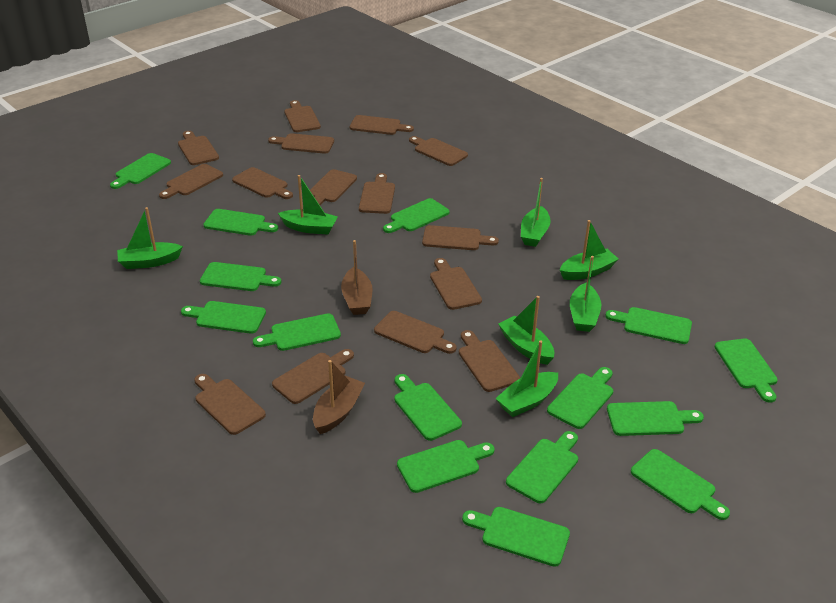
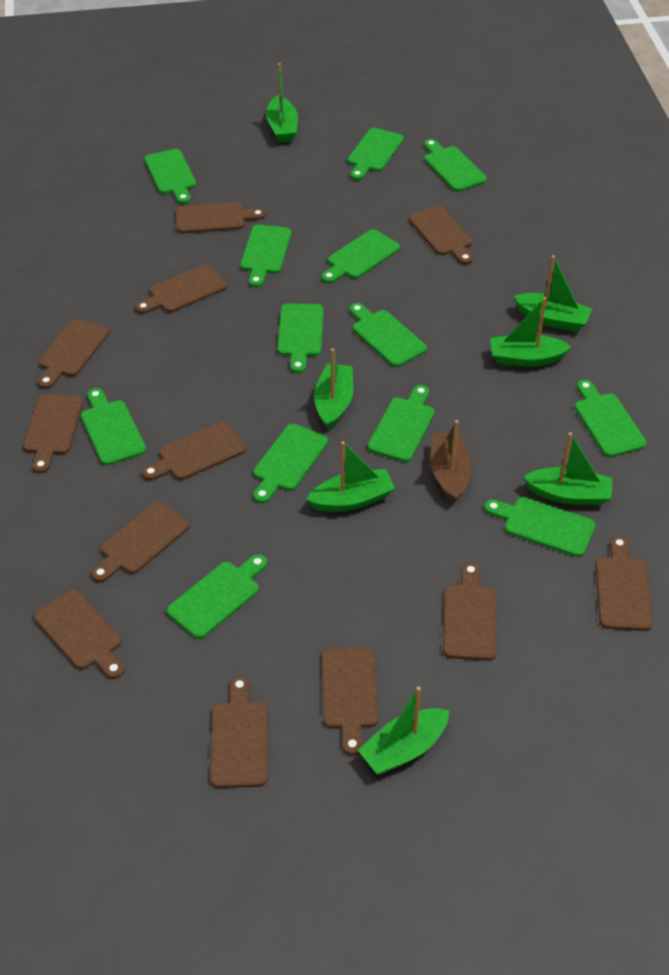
brown boat: [313,360,365,434] [341,240,373,315] = 2 -> [430,420,472,503] = 1
brown cutting board: [159,164,223,199] [178,131,219,165] [194,374,266,435] [232,167,293,199] [268,133,334,154] [272,349,354,404] [284,100,321,132] [310,169,357,205] [350,115,414,135] [359,173,395,214] [374,311,457,354] [409,136,468,166] [422,225,499,250] [430,258,482,310] [459,330,520,392] = 15 -> [23,394,83,473] [34,589,124,679] [38,318,109,389] [91,501,190,583] [135,264,227,314] [142,422,246,480] [176,202,266,234] [210,676,268,788] [321,647,379,756] [409,206,473,265] [443,562,497,661] [595,536,653,631] = 12
green cutting board: [110,153,171,189] [181,301,266,334] [200,262,281,291] [203,209,278,236] [253,313,341,351] [383,198,450,233] [394,374,462,441] [397,440,495,493] [462,507,570,567] [506,431,578,503] [547,367,613,429] [605,307,692,344] [607,401,704,436] [631,449,730,520] [715,338,778,403] = 15 -> [81,388,146,465] [144,149,197,204] [167,554,267,639] [240,224,292,287] [253,424,328,503] [277,303,324,373] [321,229,400,283] [348,128,404,180] [349,303,427,367] [368,385,435,462] [424,139,487,192] [484,497,596,557] [574,380,647,457] = 13

